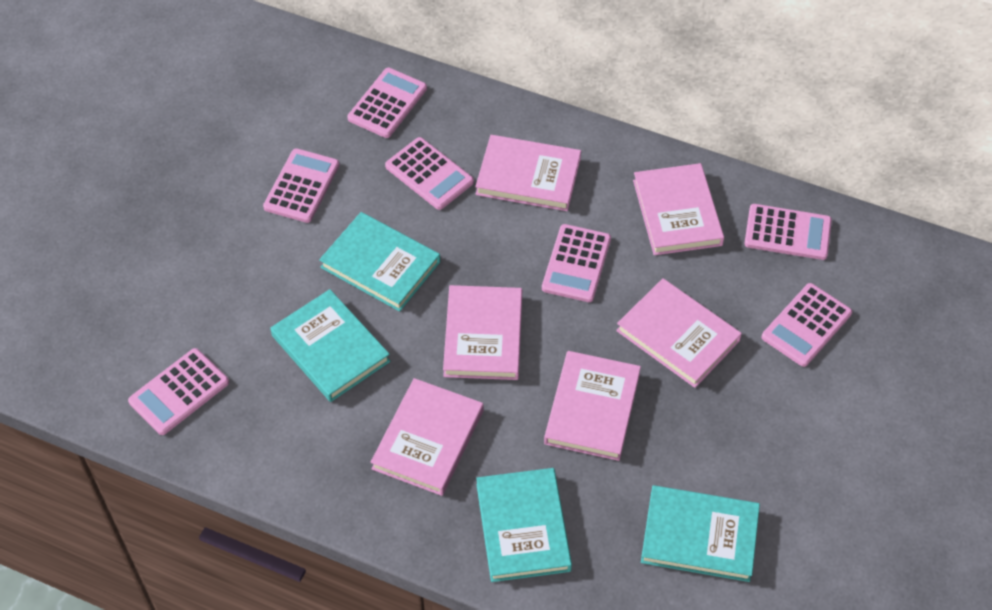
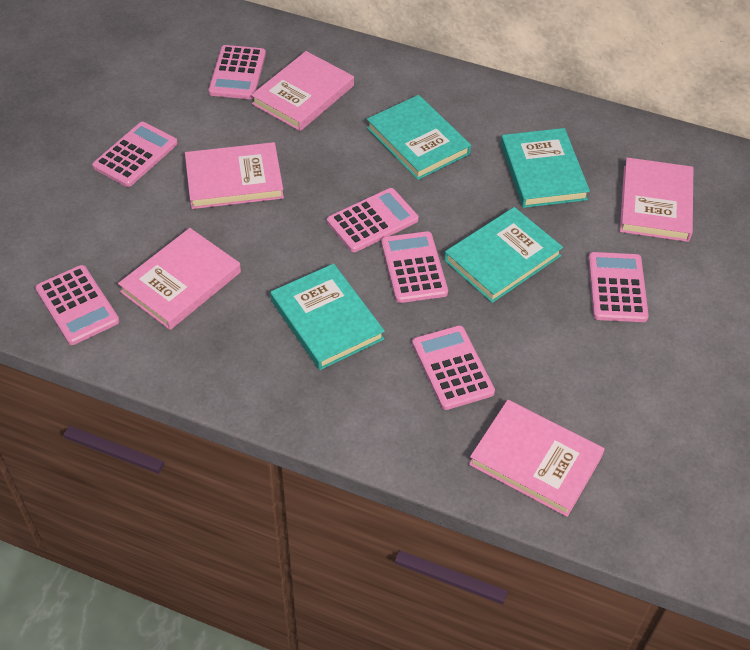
pink book: [370,378,483,496] [443,285,522,380] [475,135,581,211] [544,351,641,461] [616,278,742,388] [633,163,724,255] = 6 -> [118,228,241,330] [185,142,284,209] [251,51,354,131] [469,400,605,517] [620,158,693,242] = 5

